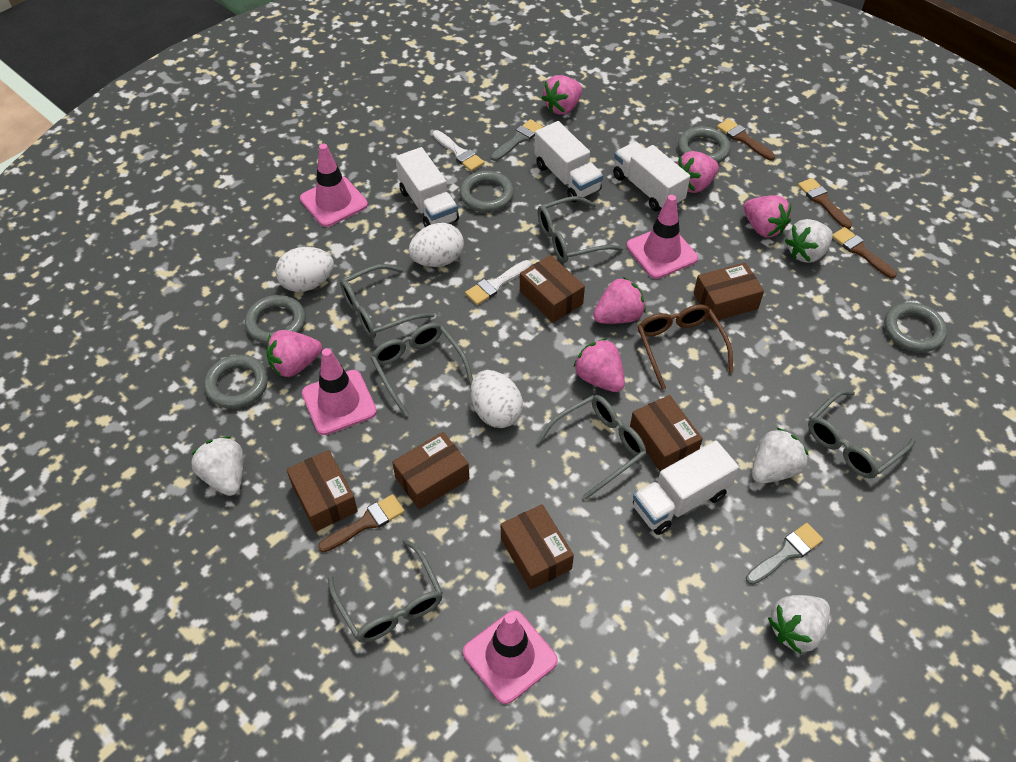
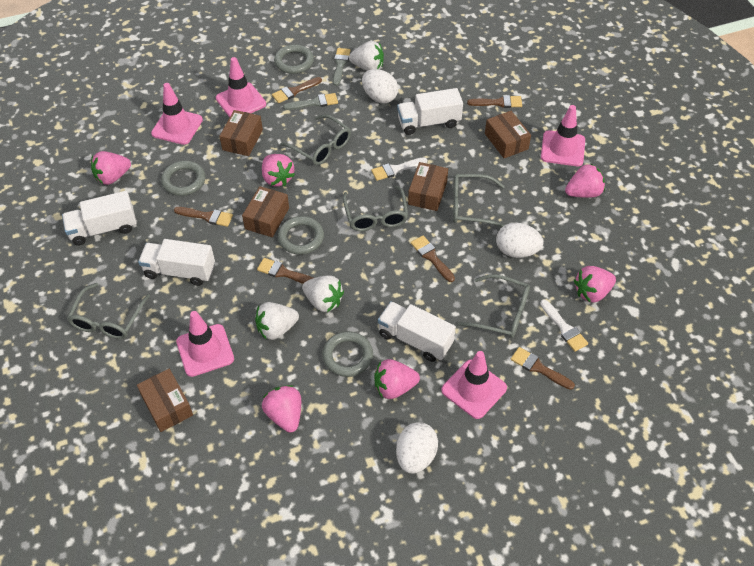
brown box: [286,450,358,532] [392,432,469,510] [501,504,574,590] [520,255,585,323] [630,395,703,471] [694,262,764,322] = 6 -> [137,369,193,432] [219,110,263,156] [242,186,289,237] [408,162,448,211] [485,111,531,158] = 5
brown brush: [318,494,405,552] [717,118,775,160] [798,178,852,229] [833,227,897,279] = 4 -> [174,207,233,227] [257,258,313,284] [272,77,322,103] [411,236,455,282] [467,95,522,108] [511,347,575,390] = 6
brown glasses: [638,304,733,390] = 1 -> none = 0
grey glasses: [328,539,443,643] [340,264,435,338] [371,323,473,417] [536,395,646,500] [538,196,624,263] [808,390,916,479] = 6 -> [67,283,150,339] [280,114,351,165] [343,185,408,231] [453,174,505,228] [458,274,530,338] = 5
grey ring: [204,355,268,409] [245,295,306,344] [459,171,514,212] [678,126,731,163] [884,302,947,352] = 5 -> [161,161,206,196] [274,44,314,74] [278,216,324,255] [322,331,373,377] = 4
pink traffic cone: [300,144,368,227] [302,348,377,435] [463,610,558,704] [627,195,698,279] = 4 -> [151,83,203,145] [176,311,234,377] [216,57,266,117] [441,351,507,419] [541,105,585,166] = 5
white strawberry: [191,436,243,496] [752,428,808,483] [768,595,830,654] [785,219,833,263] = 4 -> [255,302,299,340] [302,276,344,312] [349,41,384,71] = 3

